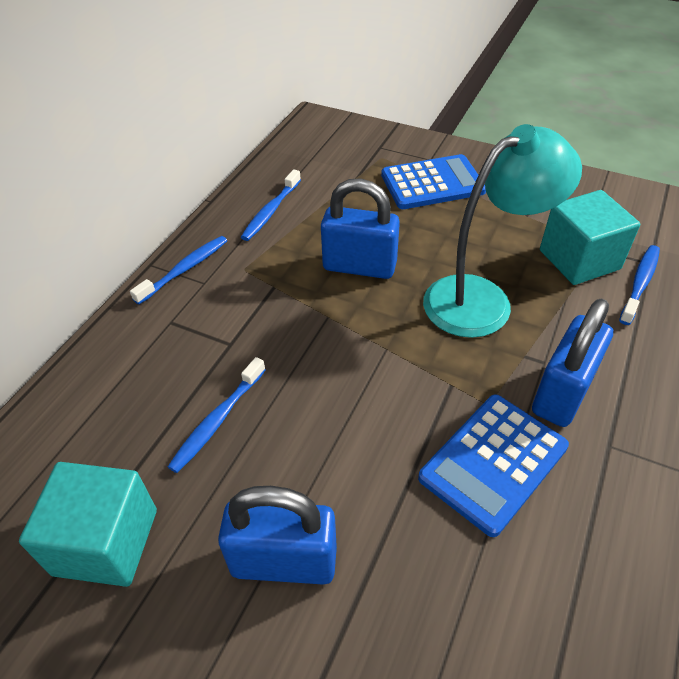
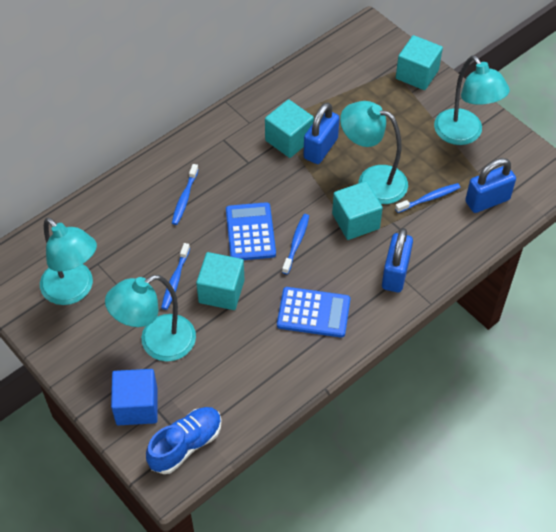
blue cube: none = 0 -> [111,369,157,425] = 1
blue shoe: none = 0 -> [146,407,222,474] = 1
turquoise cube: [19,462,157,587] [540,190,640,285] = 2 -> [196,252,245,310] [265,99,314,158] [332,181,383,240] [396,35,443,90] = 4
turquoise lamp: [423,124,582,338] = 1 -> [40,217,97,305] [105,275,196,361] [340,101,408,204] [434,56,510,145] = 4

